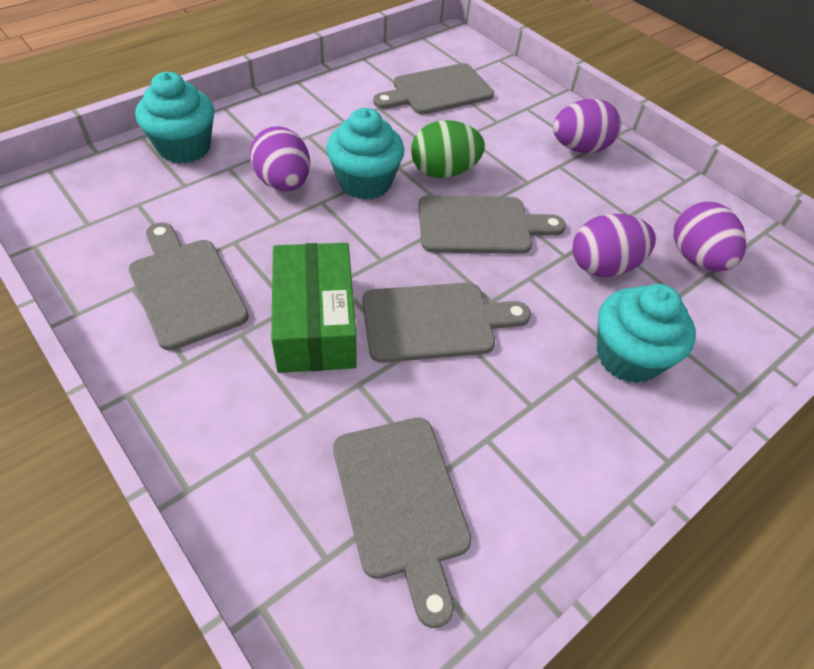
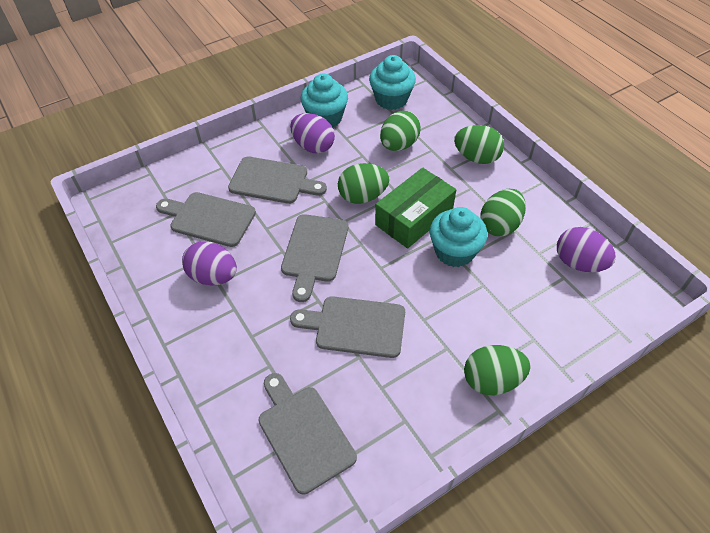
green egg: [411,120,485,178] = 1 -> [338,163,390,204] [380,111,421,151] [454,125,504,164] [464,345,531,395] [480,189,526,236] = 5
purple egg: [250,126,310,191] [553,98,621,153] [572,214,656,277] [674,201,746,271] = 4 -> [182,241,237,286] [290,113,335,153] [557,227,616,272] = 3

